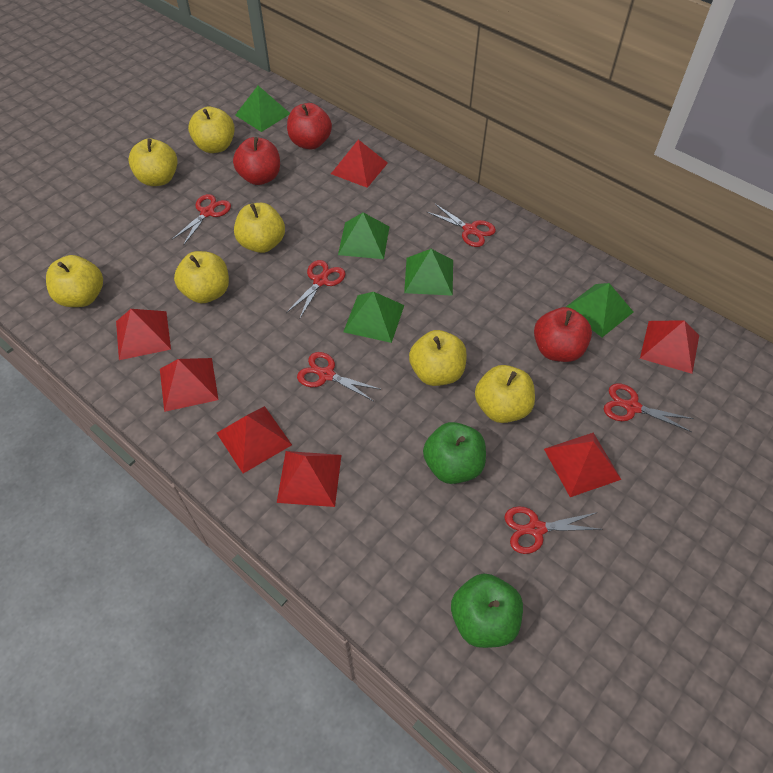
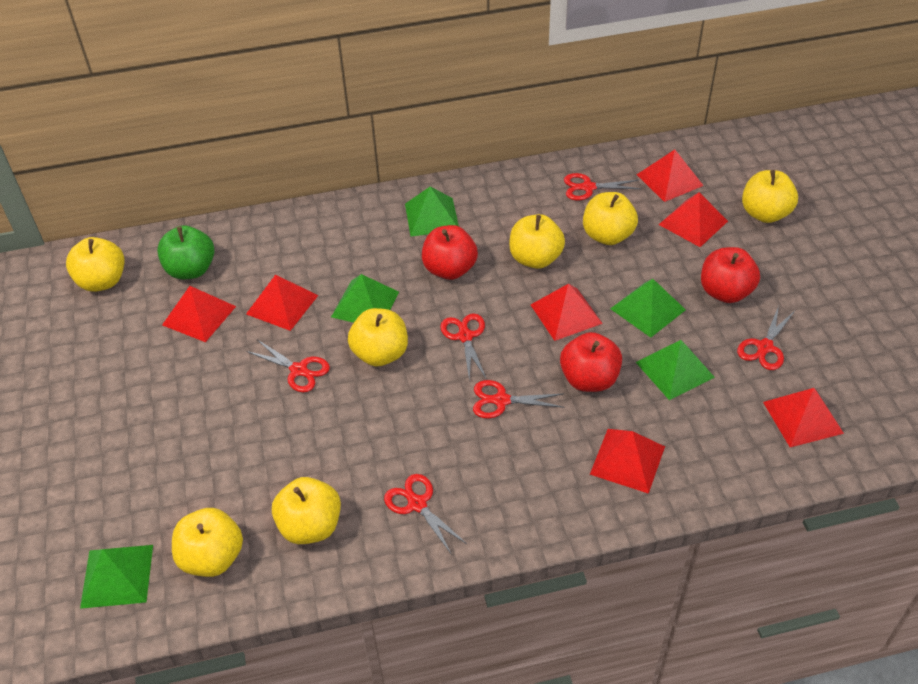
green apple: [423,422,486,484] [451,573,523,648] = 2 -> [157,225,214,279] = 1

